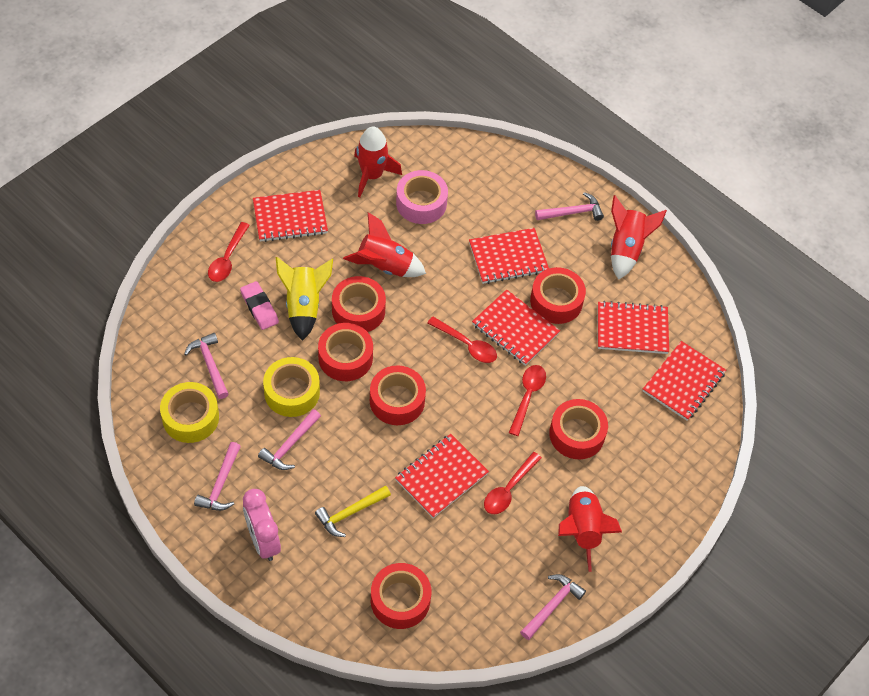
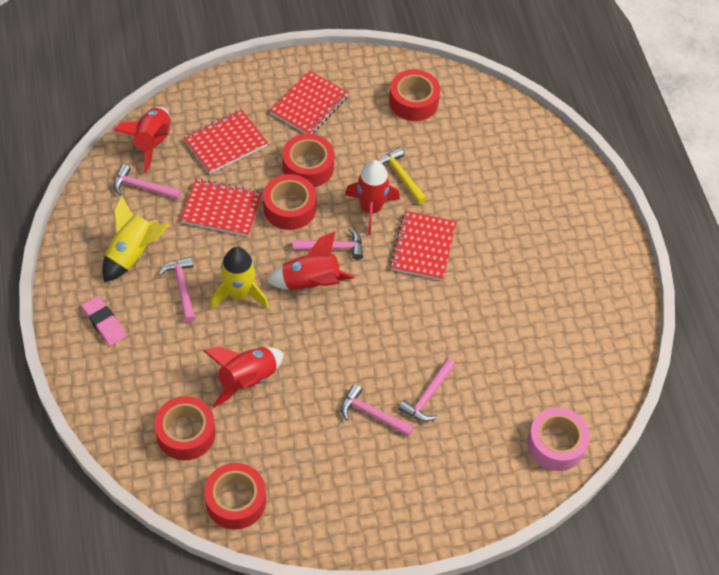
pink clock: [243,489,281,561] = 1 -> none = 0
red notebook: [253,190,328,242] [395,434,489,518] [469,228,549,284] [472,289,560,366] [598,301,669,354] [643,341,726,421] = 6 -> [180,179,262,237] [183,110,268,174] [270,70,349,134] [390,211,457,281] = 4
red spoon: [208,222,250,282] [427,316,497,363] [484,452,542,514] [509,365,546,436] = 4 -> none = 0
red tape: [318,323,373,381] [332,276,386,332] [370,365,426,425] [371,563,431,629] [530,267,586,324] [549,399,608,459] = 6 -> [154,396,215,460] [204,463,266,530] [263,174,316,230] [282,134,335,187] [389,69,440,121] = 5
yellow rocket: [276,257,333,341] = 1 -> [102,195,169,282] [210,247,269,309] = 2
yellow tape: [160,382,219,443] [263,357,320,417] = 2 -> none = 0

